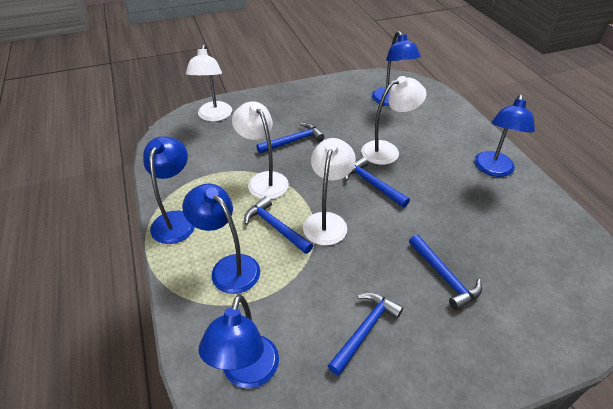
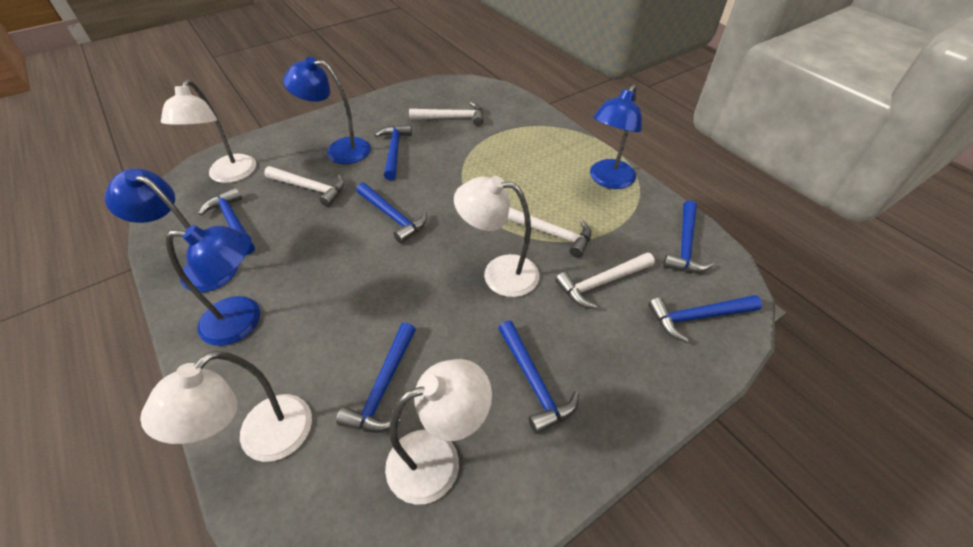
blue hammer: [244,196,313,254] [256,123,325,154] [328,292,404,376] [345,157,410,208] [409,234,482,310] = 5 -> [199,188,255,255] [336,322,416,433] [356,183,427,243] [374,124,412,180] [498,321,579,434] [648,295,762,343] [663,200,714,273] = 7
blue lamp: [143,136,195,244] [182,184,260,294] [199,294,279,388] [372,31,421,106] [474,94,535,177] = 5 -> [105,168,238,292] [166,225,260,346] [283,57,371,164] [590,85,642,189] = 4
white hammer: none = 0 -> [264,166,345,207] [409,102,484,126] [508,207,591,258] [555,252,655,309] = 4

